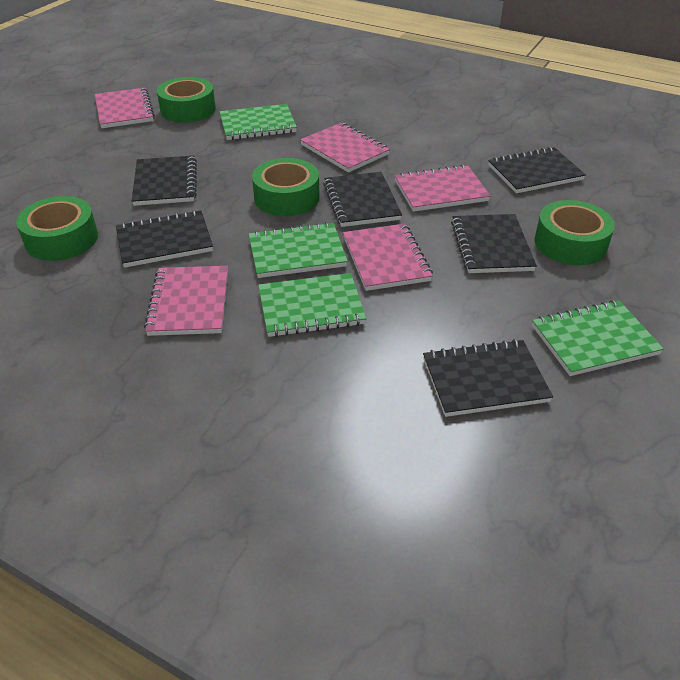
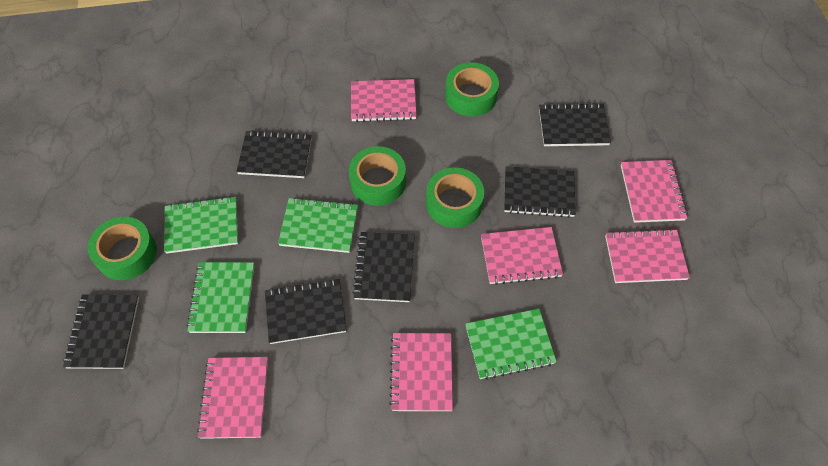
pink notebook: [95,88,155,128] [144,266,228,336] [300,123,390,173] [343,224,433,291] [395,165,490,212] = 5 -> [197,357,268,439] [351,79,416,122] [389,333,453,411] [481,227,563,285] [605,228,690,283] [621,160,688,223] = 6

